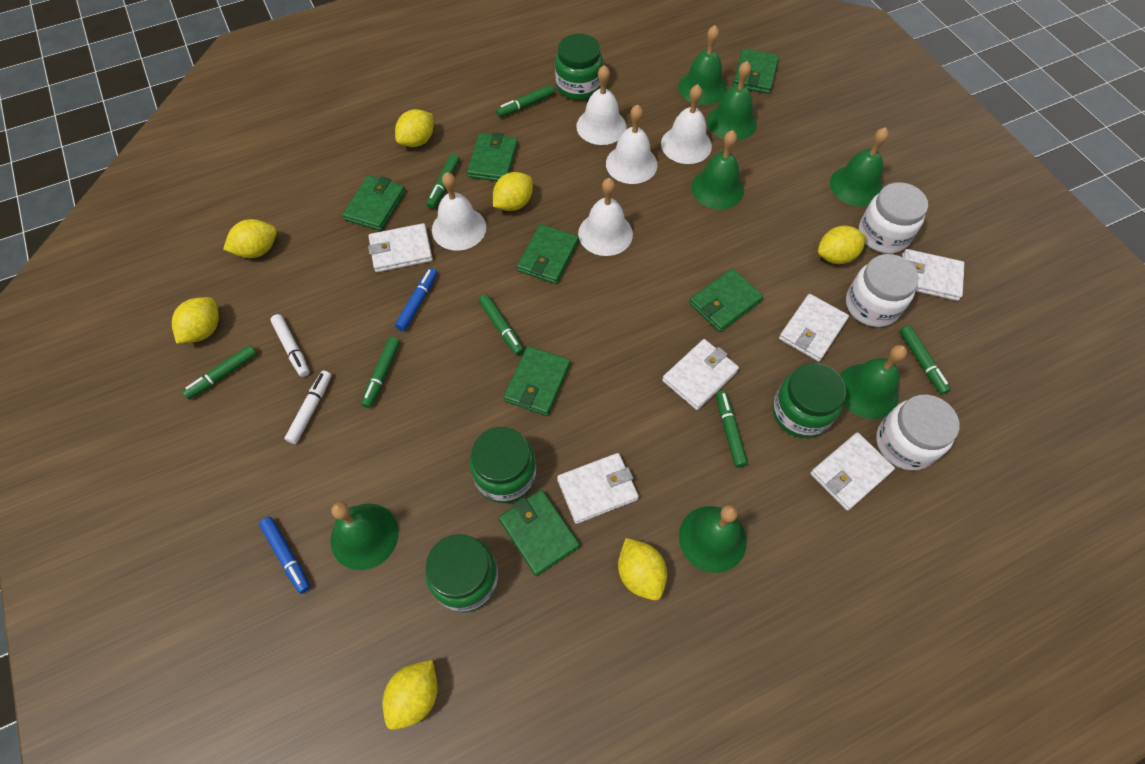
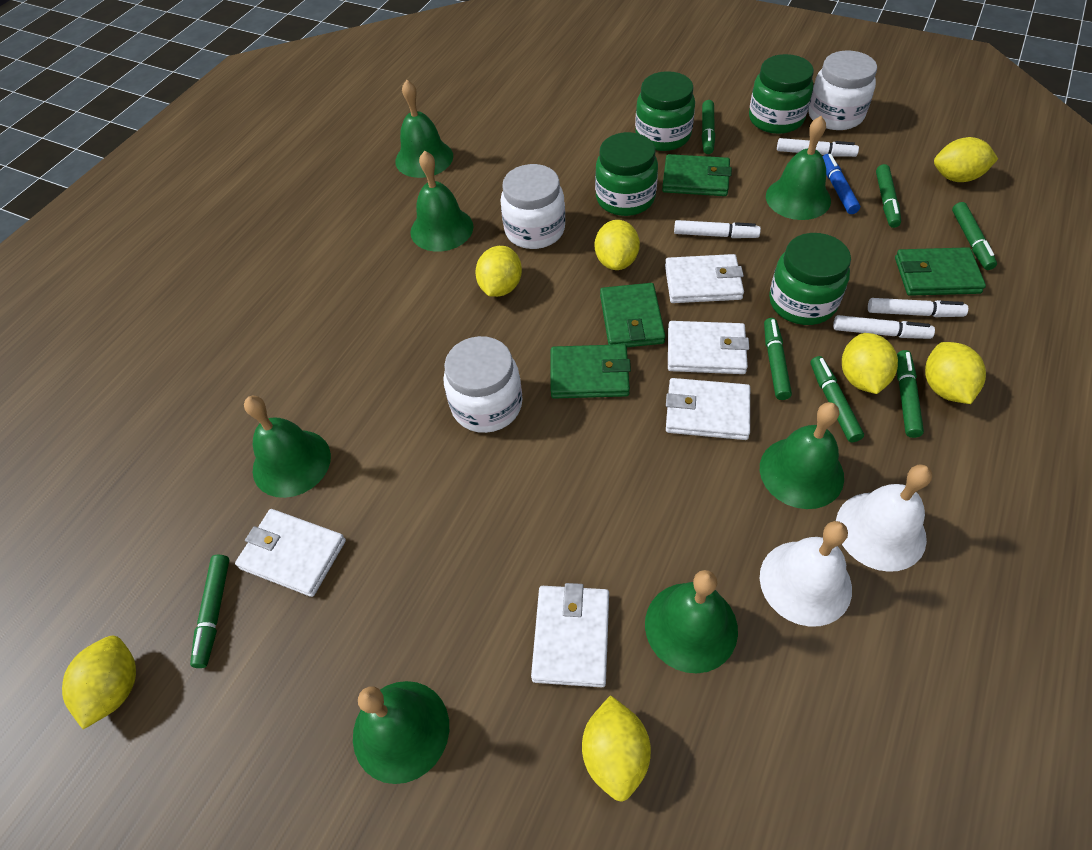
blue marker: [259,517,310,594] [395,268,437,331] = 2 -> [822,154,860,214] = 1
green wallet: [343,175,406,231] [467,132,518,181] [499,490,580,576] [503,346,570,416] [517,224,579,284] [689,268,763,332] [733,49,779,94] = 7 -> [551,344,631,399] [600,283,665,347] [662,154,732,196] [895,247,986,296] = 4
white bell: [432,172,486,251] [576,65,626,145] [578,178,633,256] [606,104,657,184] [661,84,712,164] = 5 -> [760,521,852,627] [836,465,932,572] = 2
white marker: [270,314,309,377] [285,371,331,444] = 2 -> [674,220,761,238] [777,138,859,157] [833,315,935,339] [868,298,968,317] = 4
white wallet: [368,223,433,272] [557,453,639,524] [662,339,739,410] [779,294,849,362] [810,432,895,511] [902,249,965,301] = 6 -> [235,509,346,597] [531,583,609,687] [665,254,744,303] [666,378,750,440] [668,321,749,374] = 5

